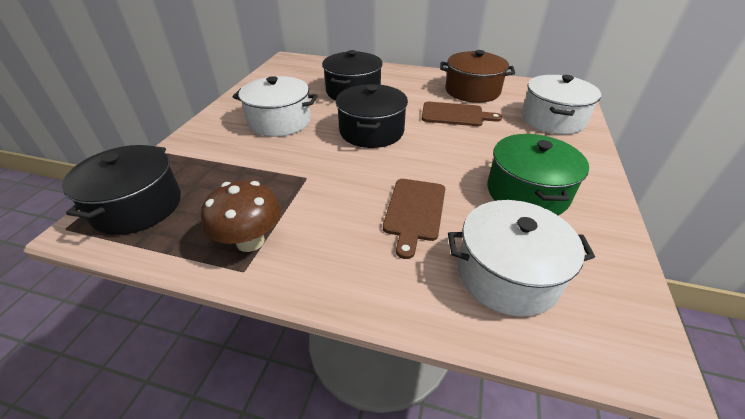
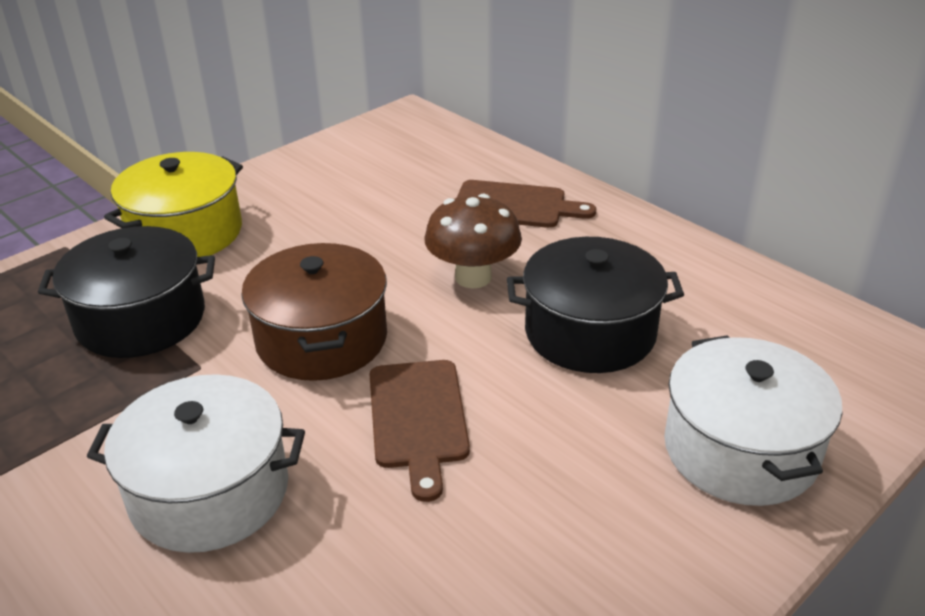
black pot: [62,145,181,235] [322,50,383,100] [336,84,408,148] = 3 -> [38,226,215,358] [507,237,684,373] = 2
green pot: [487,134,589,215] = 1 -> none = 0
white pot: [233,76,318,137] [448,200,595,317] [521,75,601,135] = 3 -> [87,374,305,553] [664,335,843,506] = 2
yellow pot: none = 0 -> [104,152,243,257] = 1

